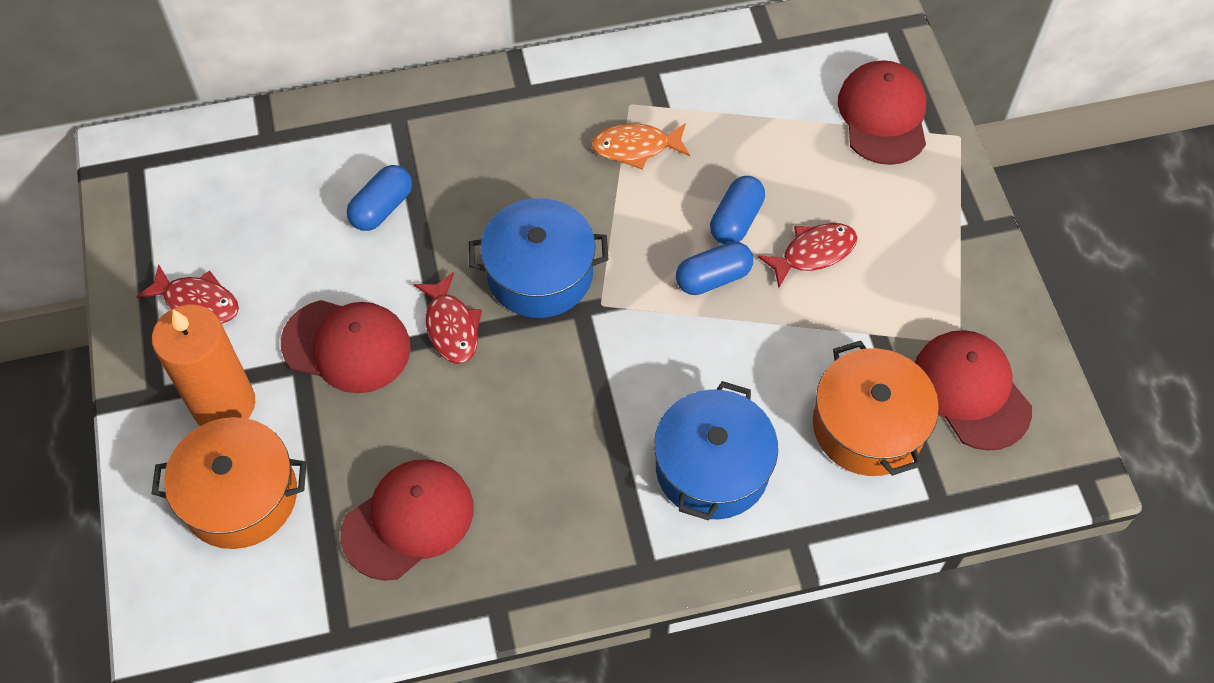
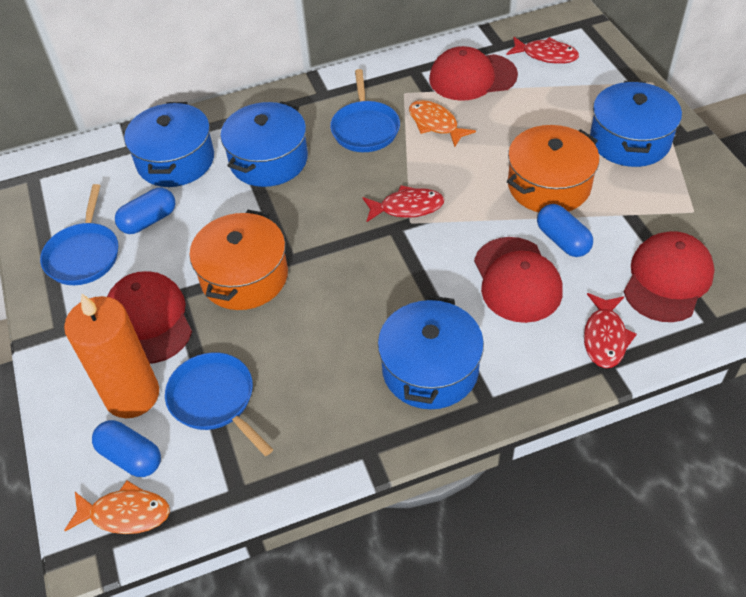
blue pan: none = 0 -> [40,184,118,285] [165,352,273,456] [330,69,400,152] = 3
blue pot: [468,198,608,318] [654,381,778,521] = 2 -> [124,102,214,187] [220,101,308,187] [378,295,484,409] [590,81,682,167] = 4
orange fish: [591,123,690,170] = 1 -> [64,481,170,534] [409,100,476,147] = 2

